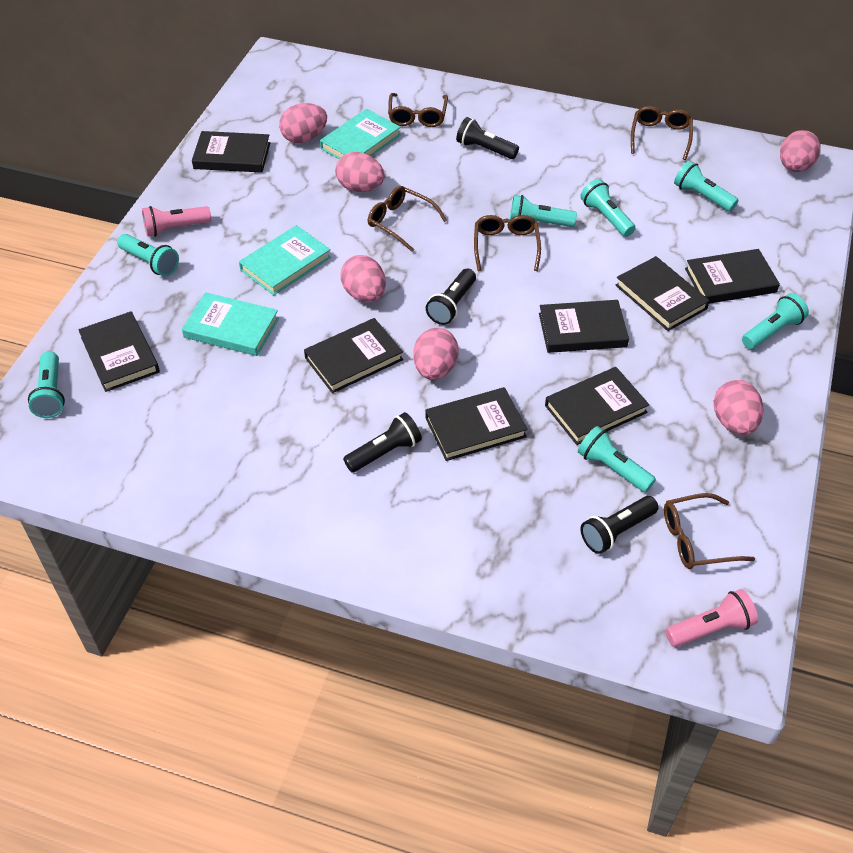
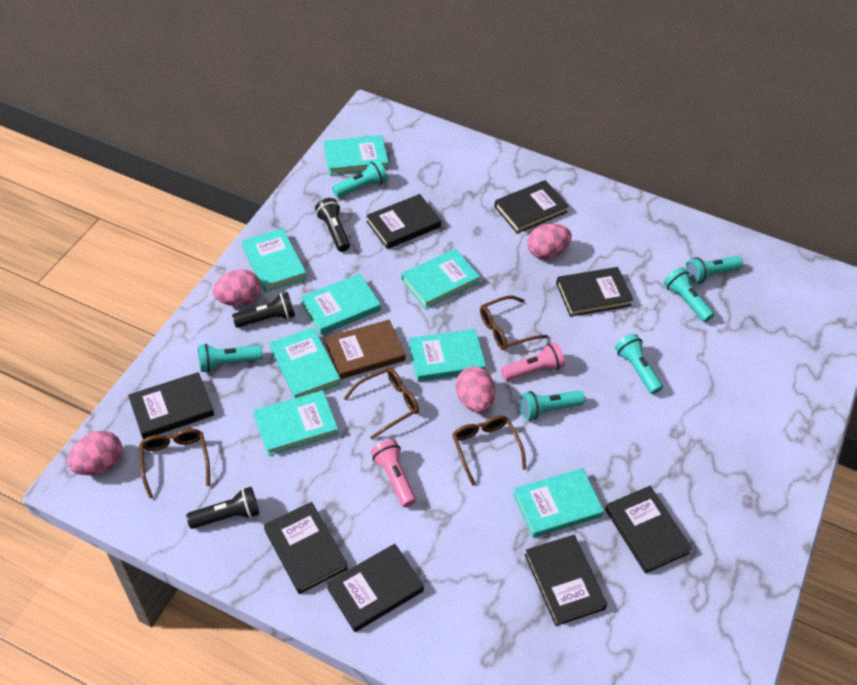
black flashlight: [343,412,422,473] [426,269,476,325] [456,117,519,159] [581,496,658,554] = 4 -> [186,487,259,529] [232,292,295,328] [315,198,350,252] = 3
brown book: none = 0 -> [325,320,406,379] = 1
brown glasses: [368,186,447,252] [388,93,448,127] [474,215,541,271] [631,106,693,160] [664,493,755,569] = 5 -> [139,429,210,499] [344,368,419,439] [452,415,526,486] [480,296,548,350] = 4
pink egg: [279,103,327,143] [335,152,385,192] [340,255,386,302] [413,328,459,380] [714,380,764,435] [780,130,821,172] = 6 -> [67,431,122,475] [213,269,261,306] [456,366,495,413] [527,223,572,259] = 4
turquoise book: [182,292,279,356] [239,225,331,295] [320,109,401,159] = 3 -> [242,228,307,292] [254,390,339,456] [270,327,341,398] [300,274,381,335] [324,135,389,175] [401,248,480,309] [409,329,486,382] [513,468,604,538] = 8
turquoise flashlight: [28,351,65,418] [117,234,179,276] [510,195,577,227] [578,426,656,493] [580,179,636,237] [674,161,738,212] [742,293,809,349] = 7 -> [198,344,262,372] [332,160,387,198] [520,390,585,420] [615,334,663,394] [664,267,714,322] [685,256,743,283] = 6

